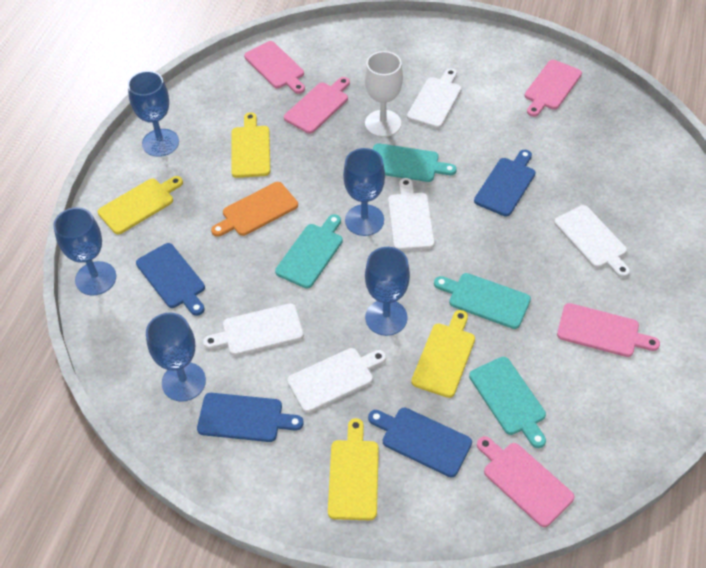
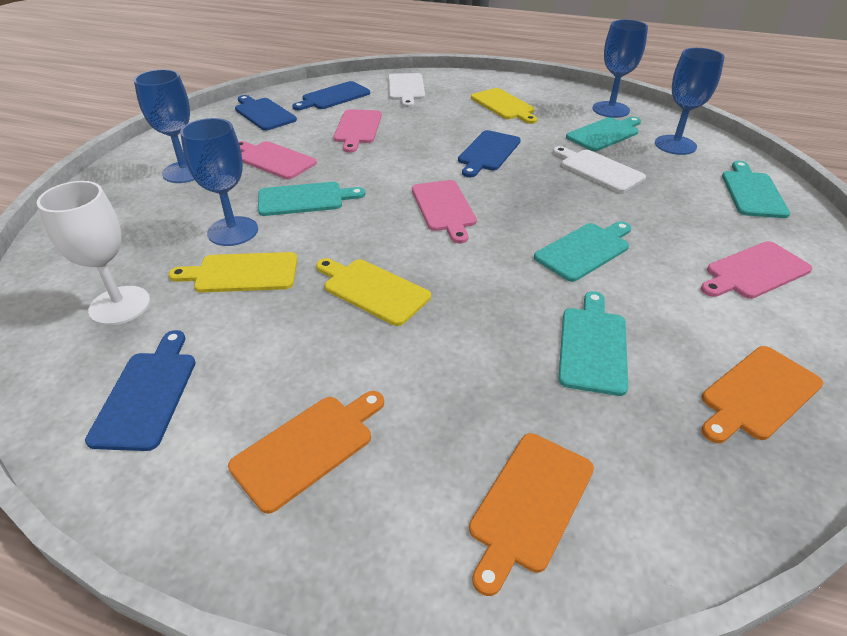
blue goblet: [53,207,116,295] [127,71,179,157] [146,312,206,402] [343,148,385,236] [365,247,410,336] = 5 -> [134,69,194,183] [180,118,258,246] [593,20,648,118] [655,48,725,155] = 4
orange cutting board: [211,182,298,237] = 1 -> [228,391,384,514] [469,433,594,596] [701,346,823,443] = 3
pink cutting board: [244,41,305,94] [284,77,350,134] [477,436,575,527] [525,60,582,117] [557,303,660,357] = 5 -> [238,141,317,179] [333,109,382,153] [412,180,477,243] [701,241,812,299] = 4
turquoise cutting board: [275,214,343,289] [373,143,457,182] [434,273,531,329] [469,357,546,448] = 4 -> [258,182,365,216] [534,221,631,282] [558,291,628,396] [566,117,641,151] [722,161,790,218] = 5
white cutting board: [203,303,304,356] [287,348,386,413] [388,178,435,251] [407,68,462,129] [554,205,630,278] = 5 -> [388,73,425,107] [553,146,646,193] = 2
yellow cutting board: [98,176,183,234] [231,112,270,178] [328,418,379,520] [411,310,475,398] = 4 -> [169,252,298,293] [316,258,431,326] [471,88,537,124] = 3

